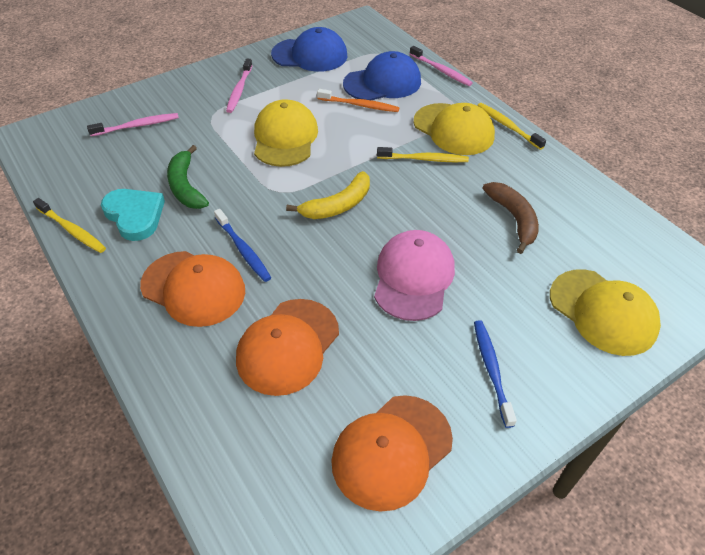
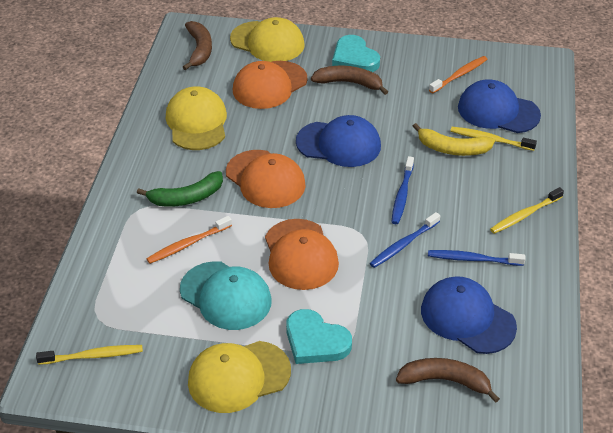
blue cap: [271,27,347,72] [343,51,421,100] = 2 -> [296,115,381,167] [421,276,517,354] [458,80,541,133] = 3
blue toothbrush: [214,209,271,282] [474,320,517,428] = 2 -> [370,212,440,268] [392,156,414,224] [428,250,525,266] = 3
brown banana: [483,182,539,254] = 1 -> [183,21,212,70] [311,66,388,95] [396,358,500,403] = 3
orange toothbrush: [317,89,399,112] = 1 -> [147,216,232,264] [429,56,487,93] = 2
pink cap: [374,230,455,321] = 1 -> none = 0
pink toothbrush: [87,113,179,136] [226,58,253,113] [410,46,473,86] = 3 -> none = 0
turquoise cap: none = 0 -> [180,261,272,330] = 1
turquoise heart: [101,189,165,241] = 1 -> [286,309,352,364] [332,35,380,72] = 2

